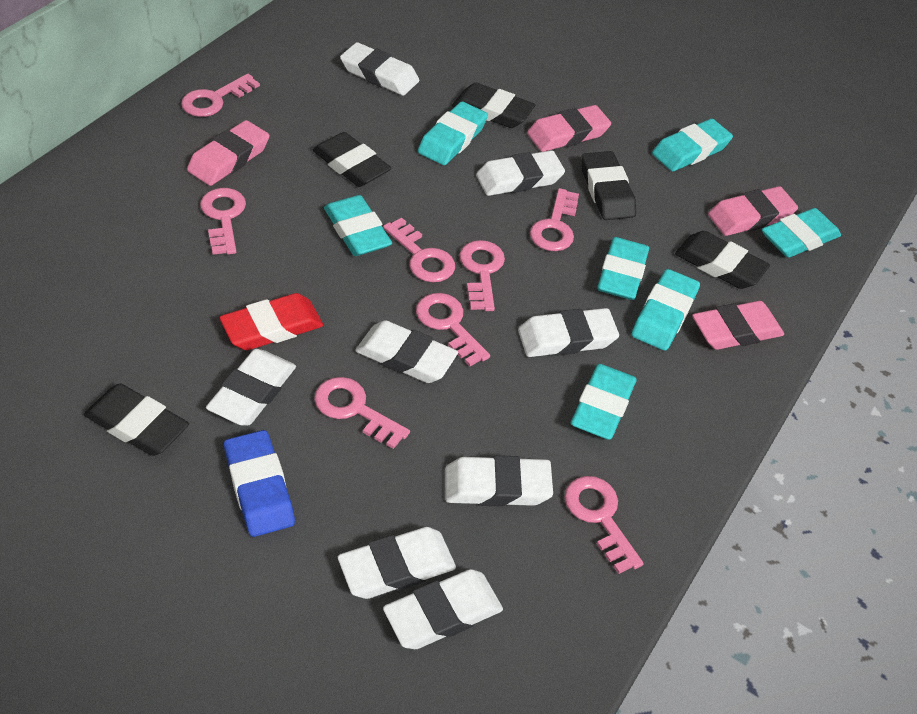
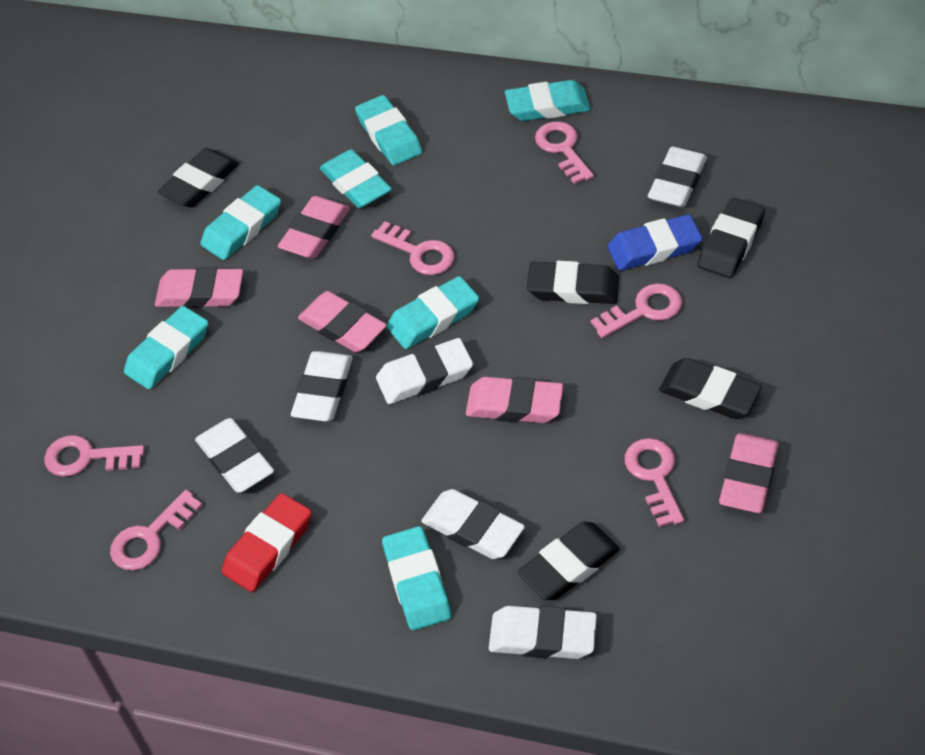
pink eraser: [187,120,270,186] [527,105,611,152] [692,301,784,350] [708,186,798,236] = 4 -> [155,267,243,308] [278,196,350,259] [298,291,387,353] [466,377,563,423] [719,433,779,513] = 5
pink key: [181,74,260,117] [200,188,246,255] [314,377,410,449] [383,218,455,282] [416,293,490,367] [459,240,505,311] [530,188,579,251] [564,476,644,574] = 8 -> [44,435,144,477] [110,490,202,570] [371,221,454,275] [535,121,594,184] [591,283,682,338] [625,438,684,527] = 6
white eraser: [206,349,296,426] [338,527,456,599] [340,42,419,96] [355,320,458,383] [383,569,503,649] [445,455,553,507] [476,150,565,196] [518,308,619,357] = 8 -> [195,418,274,493] [291,351,353,422] [376,338,473,404] [421,489,525,559] [489,606,597,659] [648,147,707,207] = 6

